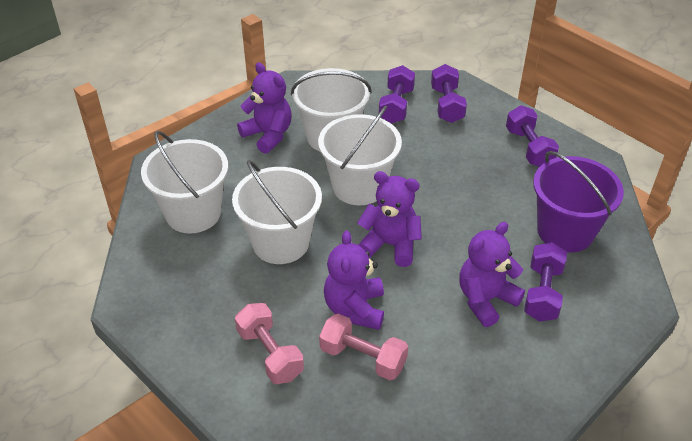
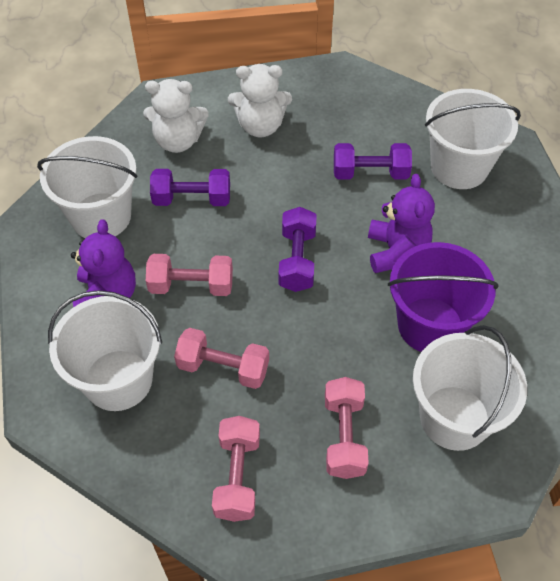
pink dumbbell: [235,303,304,384] [319,314,408,380] = 2 -> [146,254,233,296] [174,328,269,389] [212,416,260,522] [325,377,369,479] = 4
purple dumbbell: [379,65,415,123] [431,64,467,123] [506,105,559,167] [524,242,567,321] = 4 -> [150,169,230,206] [279,207,317,292] [334,143,412,180] = 3
purple teddy bear: [237,62,292,154] [324,231,384,330] [357,171,422,267] [459,222,525,327] = 4 -> [71,219,136,307] [368,174,435,273] = 2
white teddy bear: none = 0 -> [143,79,209,153] [228,64,292,138] = 2

